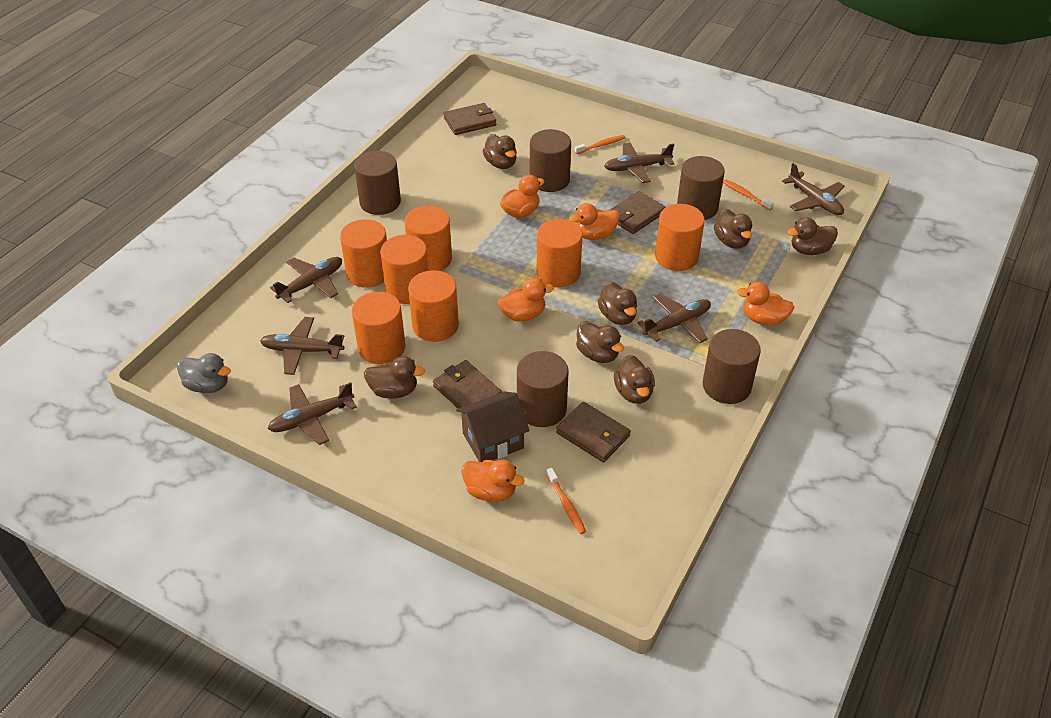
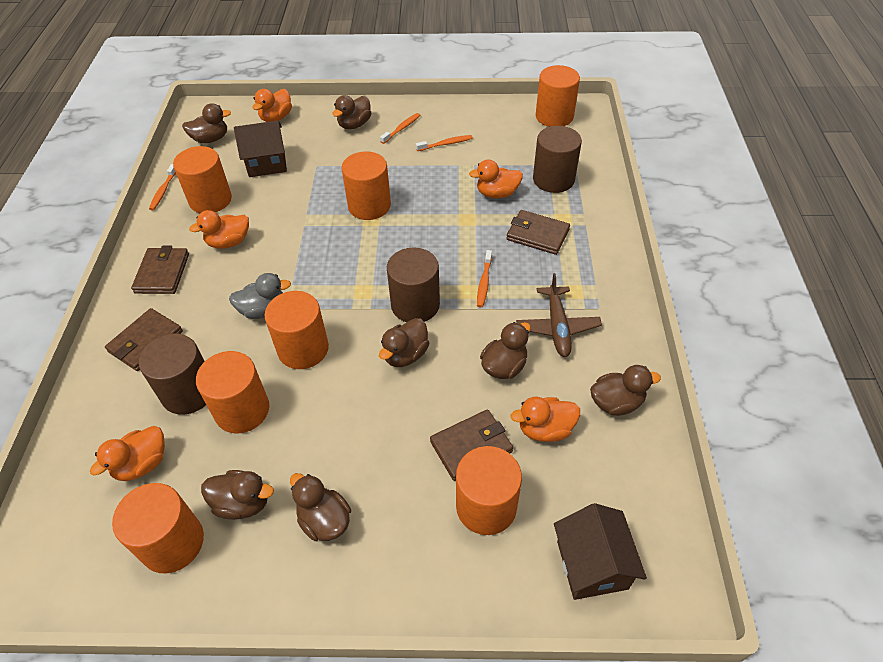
brown cylinder: [354,151,401,215] [517,351,569,427] [530,129,571,192] [677,156,725,220] [703,329,761,404] = 5 -> [139,333,206,415] [387,247,440,322] [533,126,582,193] = 3
brown house: [456,392,529,462] = 1 -> [234,121,287,177] [554,503,647,600] = 2
brown plane: [260,317,344,375] [268,382,357,445] [270,257,342,303] [604,143,675,183] [637,293,711,343] [782,163,845,215] = 6 -> [516,273,602,357] = 1
orange toothbrush: [546,468,586,534] [574,135,626,154] [723,179,774,210] = 3 -> [149,164,176,210] [380,113,420,144] [416,135,473,151] [477,250,492,307] = 4

